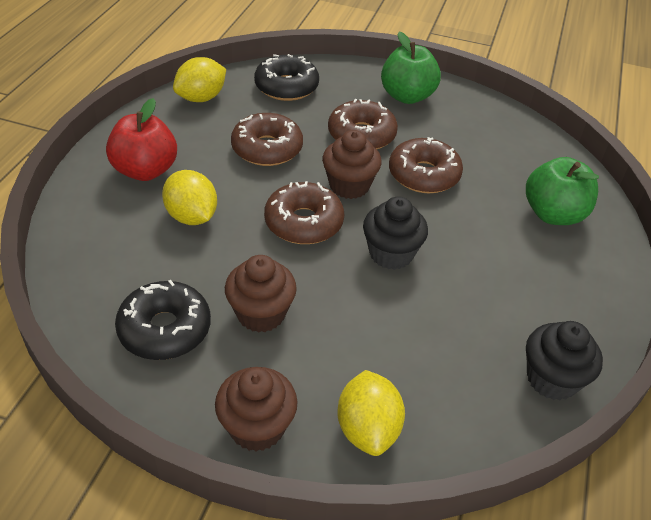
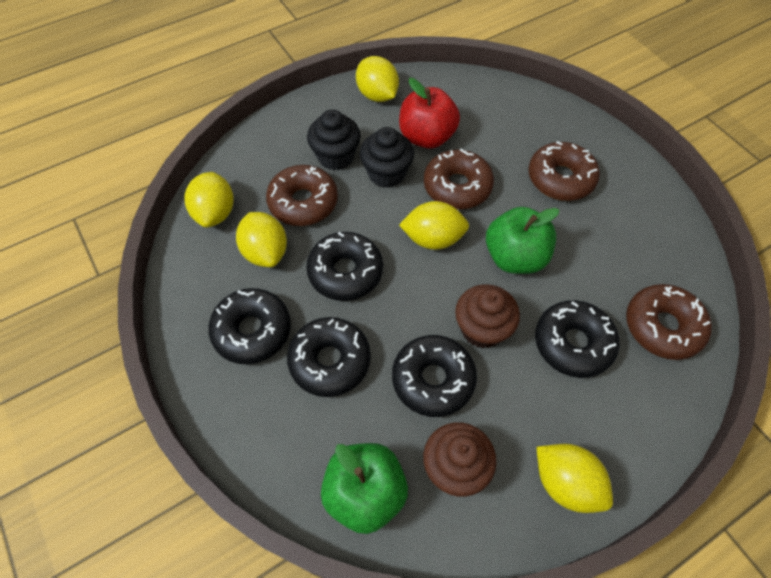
black donut: [115,280,211,360] [254,54,319,101] = 2 -> [208,288,291,364] [287,317,371,397] [306,232,383,301] [392,335,477,417] [535,300,619,378] = 5
brown cupcake: [215,367,298,452] [225,255,297,333] [322,130,382,199] = 3 -> [423,422,496,497] [455,284,520,348] = 2
yellow lemon: [162,170,217,225] [173,57,226,102] [337,370,405,456] = 3 -> [185,172,234,228] [236,212,287,267] [356,56,399,102] [399,201,469,250] [536,444,613,513] = 5

